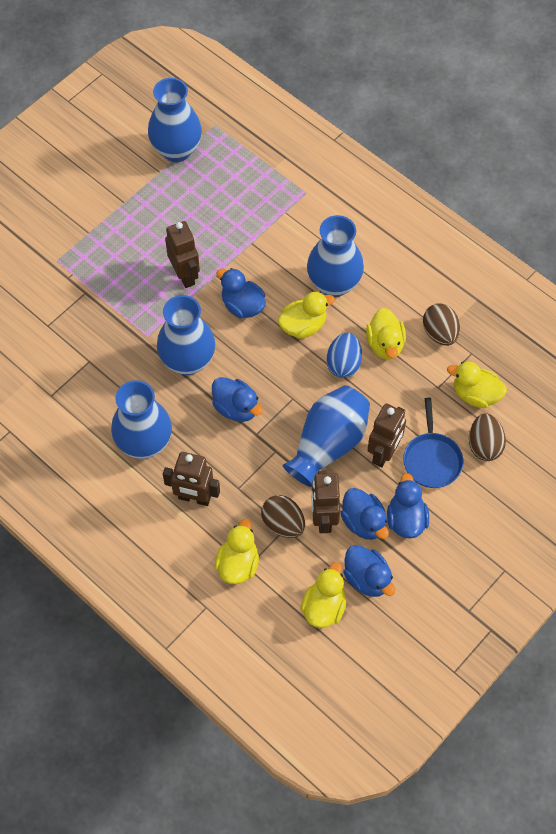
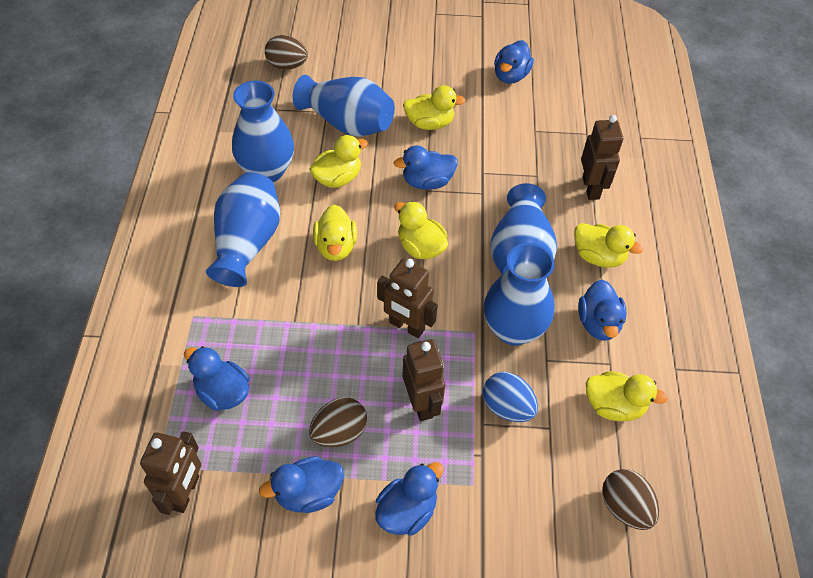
blue duck: [212,377,263,422] [216,268,266,318] [340,488,389,540] [343,545,395,597] [387,473,429,539] = 5 -> [184,346,249,411] [259,456,344,513] [375,462,443,536] [394,146,458,190] [494,40,534,84] [578,280,627,341] = 6
blue pan: [403,398,463,488] = 1 -> none = 0
yellow duck: [215,519,259,584] [278,292,335,339] [301,562,346,628] [366,308,406,360] [447,361,507,408] = 5 -> [309,135,368,188] [313,205,357,261] [394,201,448,259] [403,85,466,130] [574,223,643,268] [586,371,668,421] = 6

